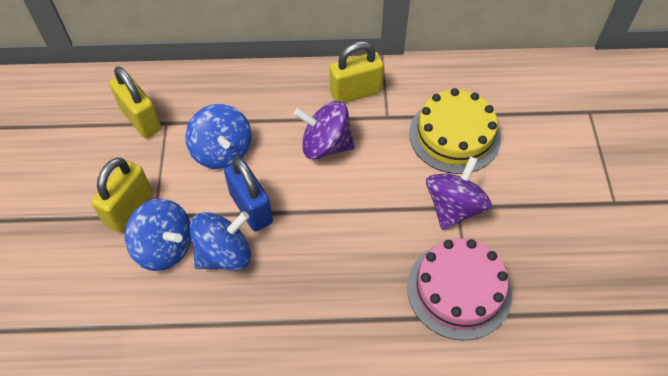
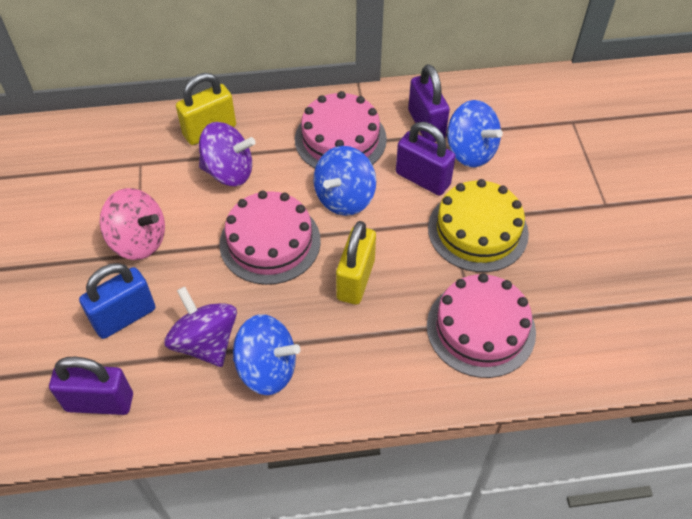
pink cake: [407,238,512,341] = 1 -> [219,191,321,285] [295,91,387,168] [427,273,536,378] = 3
pink spinning top: none = 0 -> [100,188,165,260] = 1
purple padlock: none = 0 -> [49,356,133,415] [396,122,456,196] [408,64,450,142] = 3
yellow padlock: [91,158,152,233] [109,66,161,138] [329,41,384,103] = 3 -> [176,73,236,145] [336,221,376,305] = 2

